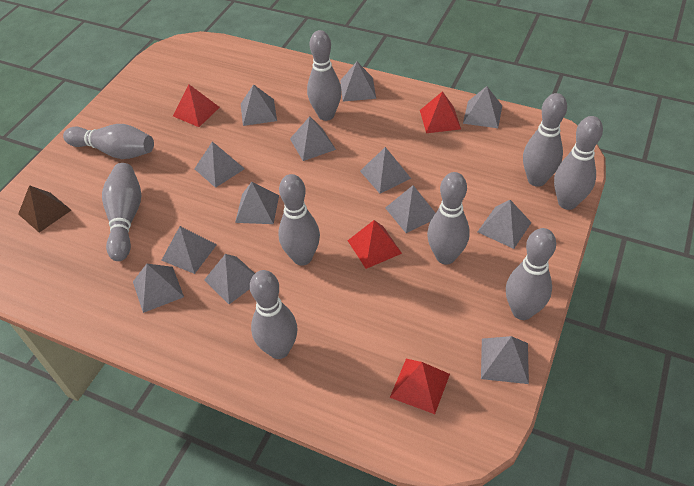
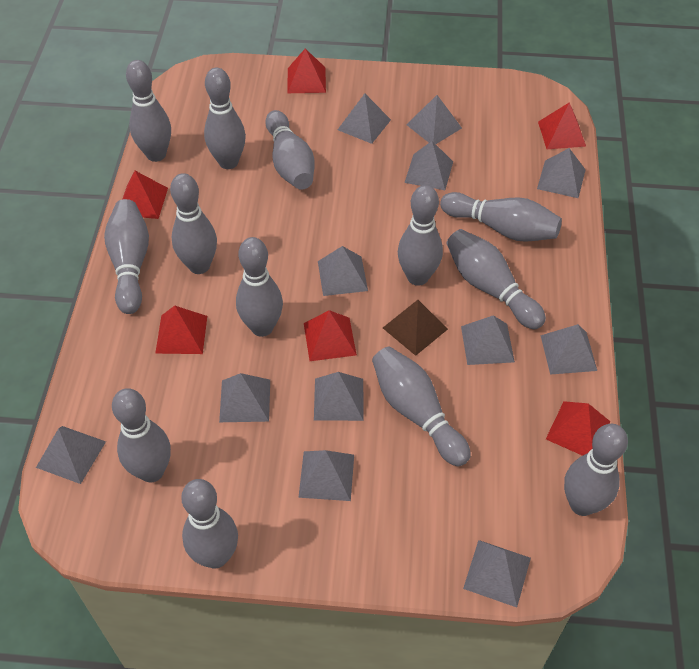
grey bowling pin: [63,124,154,159] [102,163,141,261] [250,270,297,359] [278,174,320,266] [307,30,342,121] [427,172,470,265] [506,228,556,320] [523,93,567,187] [554,116,603,210] = 9 -> [104,199,149,314] [112,388,171,482] [126,60,171,162] [170,173,217,274] [181,479,238,569] [204,67,246,169] [236,237,283,337] [265,110,315,190] [372,347,471,466] [398,185,443,286] [440,192,562,242] [446,229,546,329] [564,424,628,516] = 13
grey pyramid: [133,264,184,313] [161,226,217,274] [195,141,245,188] [204,254,255,304] [235,182,279,224] [241,84,277,126] [290,116,336,161] [340,62,376,102] [360,147,411,193] [385,185,435,233] [463,86,502,128] [478,200,532,249] [481,336,529,384] = 13 -> [36,426,106,484] [219,373,270,422] [298,450,354,501] [314,372,363,421] [318,246,368,296] [338,93,391,144] [405,141,453,190] [406,95,462,144] [461,315,515,365] [463,540,531,607] [537,148,586,198] [540,324,597,375] = 12
red pyramid: [173,84,220,127] [347,220,402,269] [390,359,450,414] [420,91,461,133] = 4 -> [122,171,168,219] [155,306,207,354] [287,49,326,93] [304,310,357,361] [538,102,586,149] [546,401,610,456] = 6

